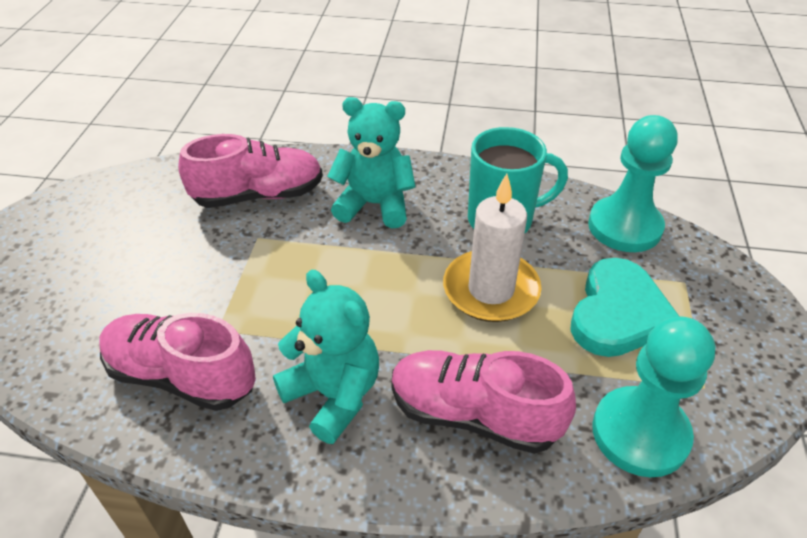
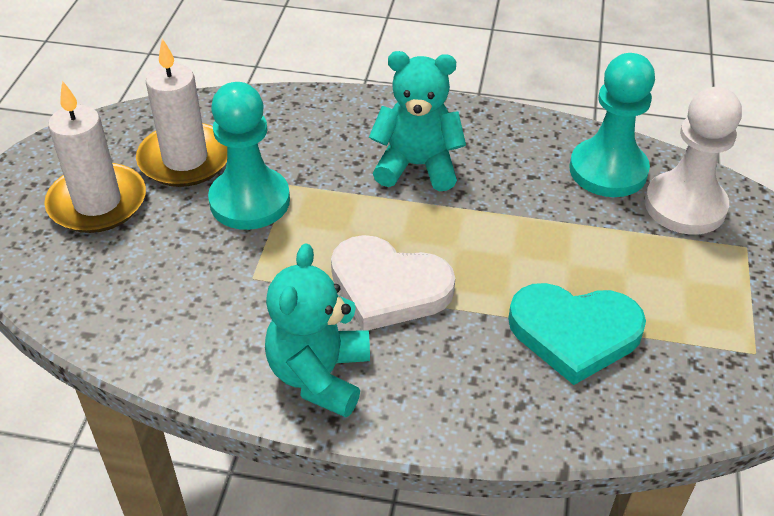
pink shoe: [99,313,256,411] [178,134,323,208] [392,350,576,454] = 3 -> none = 0
turquoise mug: [468,127,568,233] = 1 -> none = 0
white candle: [443,174,542,322] = 1 -> [44,80,146,233] [136,38,227,187] = 2
white heart: none = 0 -> [331,235,455,330] = 1
white pawn: none = 0 -> [645,87,742,235] = 1

